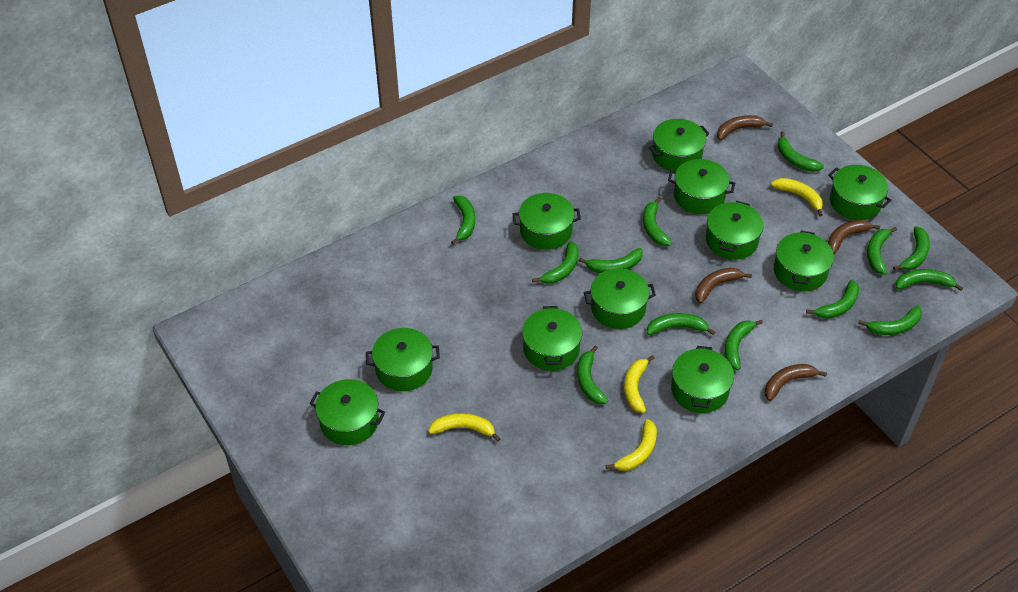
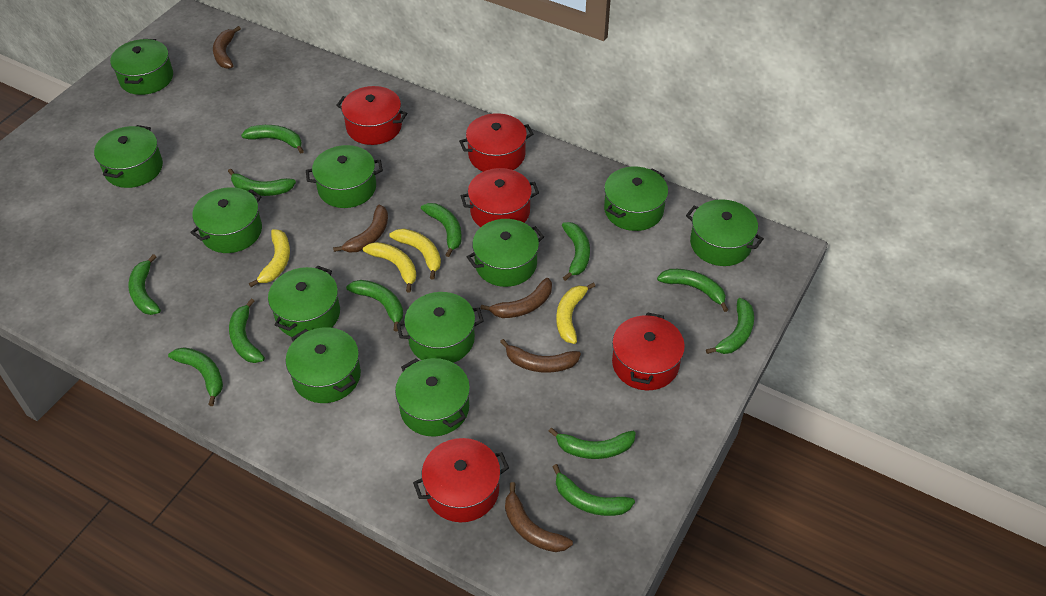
brown banana: [695,268,752,304] [717,115,773,140] [765,364,827,401] [828,220,880,254] = 4 -> [213,26,241,69] [333,204,388,253] [480,278,552,318] [500,339,581,373] [505,482,573,552] = 5
green banana: [451,196,475,244] [532,241,578,284] [577,346,608,404] [579,248,643,273] [643,197,672,246] [647,313,715,335] [724,320,763,370] [778,132,824,172] [806,280,859,319] [858,306,922,335] [867,227,897,275] [893,226,930,270] [896,269,963,291] = 13 -> [128,254,161,315] [168,347,223,406] [228,169,296,196] [229,299,265,363] [241,125,304,153] [346,280,403,331] [421,203,462,257] [549,428,636,459] [552,464,635,516] [562,222,590,281] [657,269,728,312] [706,298,754,354] = 12
red pot: none = 0 -> [336,86,407,145] [413,438,509,522] [459,113,533,172] [461,168,539,227] [612,312,685,390] = 5

